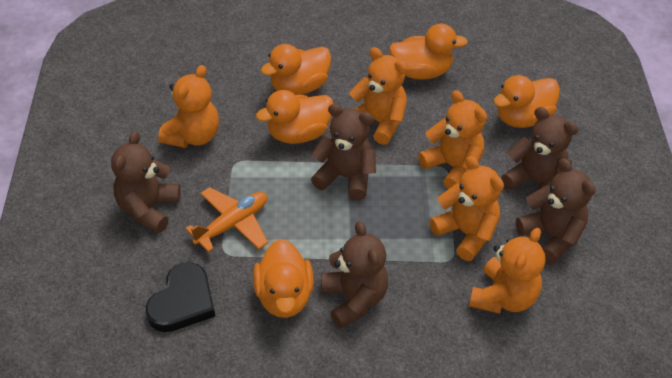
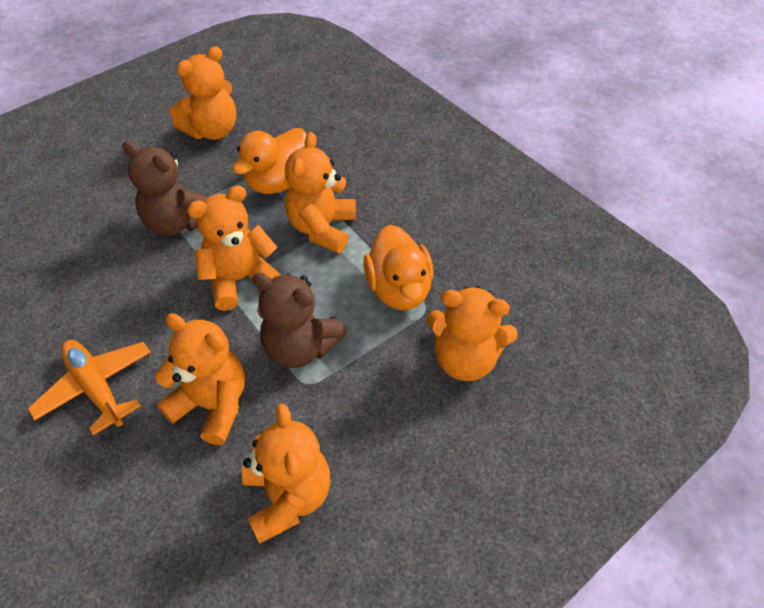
black heart: [146,262,215,332] = 1 -> none = 0
brown teddy bear: [111,131,181,233] [311,104,376,200] [321,221,388,329] [501,107,579,190] [516,158,595,264] = 5 -> [122,141,209,236] [252,273,347,368] = 2
orange duck: [253,239,314,318] [256,90,333,144] [261,44,331,95] [389,24,468,80] [493,75,560,128] = 5 -> [232,128,307,194] [363,225,434,310] = 2
orange teddy bear: [158,65,219,148] [349,47,408,145] [418,90,487,189] [430,156,504,261] [469,228,545,314] = 5 -> [155,313,245,445] [170,46,236,140] [187,185,281,311] [242,404,330,544] [285,132,356,253] [426,286,518,381] = 6

